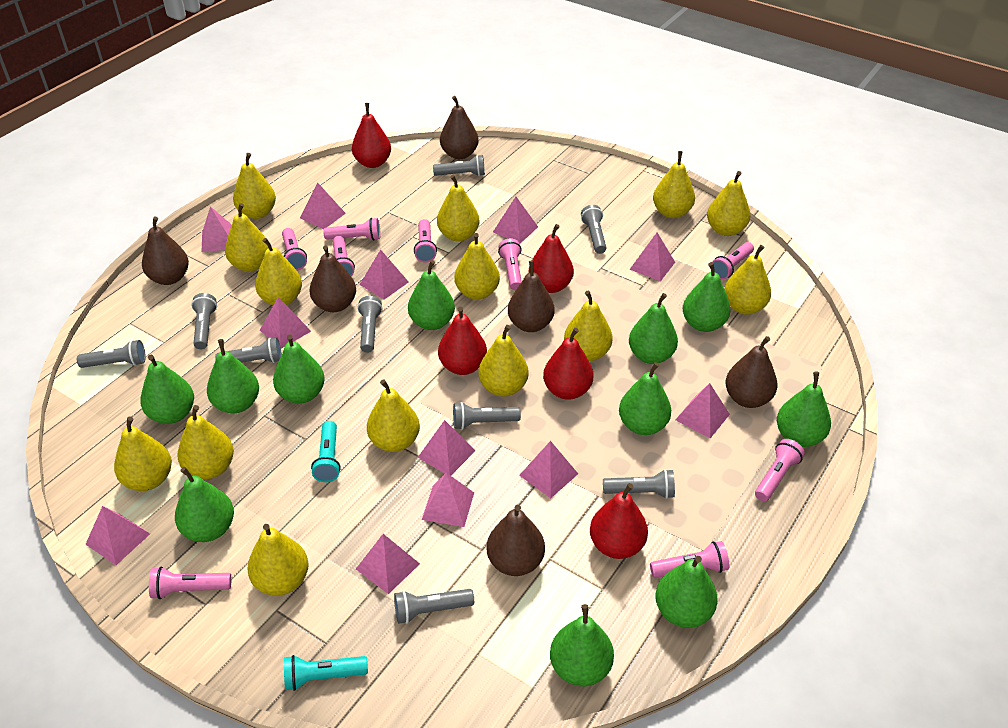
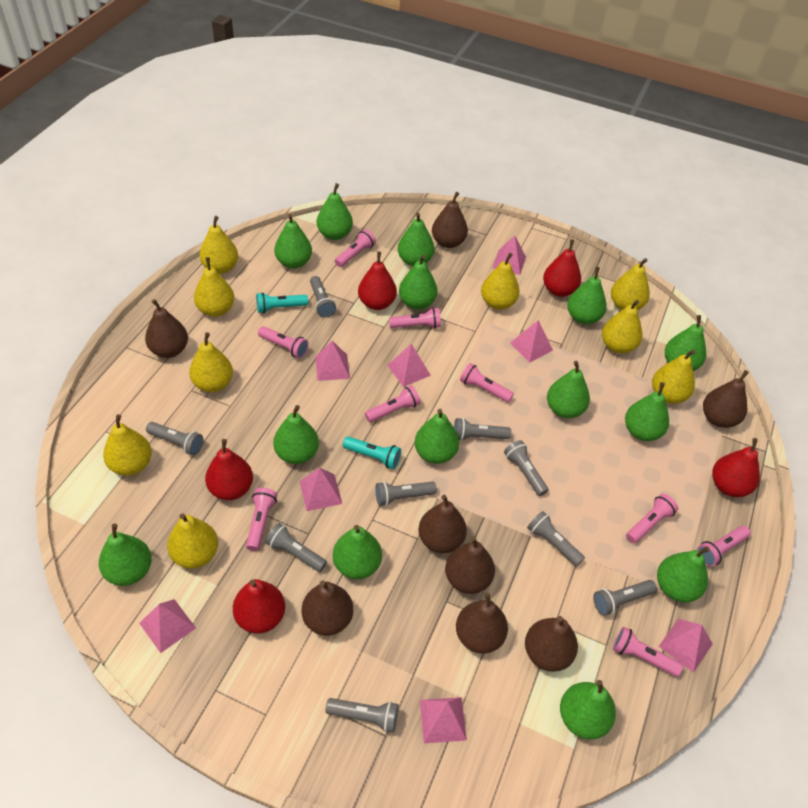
brown pear: [142,216,189,285] [310,245,356,312] [440,96,479,159] [487,505,545,576] [508,261,555,332] [725,336,777,408] = 6 -> [145,299,188,358] [302,580,353,636] [419,495,467,553] [432,192,468,248] [445,537,495,594] [456,593,508,654] [525,616,578,672] [703,370,749,428] = 8
green pear: [140,355,194,424] [175,467,234,542] [207,339,259,413] [273,335,325,404] [408,260,455,330] [550,604,614,687] [619,362,671,435] [629,293,678,364] [655,556,718,628] [683,262,731,332] [777,371,831,447] = 11 -> [99,524,152,586] [273,405,319,464] [274,214,312,269] [317,183,353,240] [333,525,382,579] [398,212,434,266] [399,255,438,309] [415,409,459,464] [547,361,590,418] [560,680,616,739] [567,267,607,324] [625,382,669,441] [657,546,710,602] [665,315,706,371] = 14
pink pyramid: [85,506,150,565] [201,207,232,252] [260,297,311,349] [300,182,346,230] [356,534,420,594] [360,249,409,300] [418,420,476,476] [422,473,474,527] [493,197,538,244] [519,441,578,498] [629,233,675,281] [675,383,730,438] = 12 -> [139,599,196,653] [299,468,342,511] [315,341,350,381] [387,344,431,387] [420,697,467,743] [493,235,526,275] [510,320,553,363] [658,619,713,673] = 8
yellow pear: [114,416,172,491] [178,405,234,479] [225,203,268,271] [233,153,276,219] [247,524,309,596] [255,238,302,305] [367,379,420,452] [437,175,480,242] [454,233,500,300] [478,325,529,396] [564,291,613,361] [653,151,695,218] [707,171,750,236] [724,245,771,314] = 14 -> [103,414,152,476] [167,513,218,568] [189,332,233,392] [194,257,234,317] [200,216,238,274] [481,253,520,310] [602,300,643,354] [611,258,650,310] [652,350,695,404] = 9

